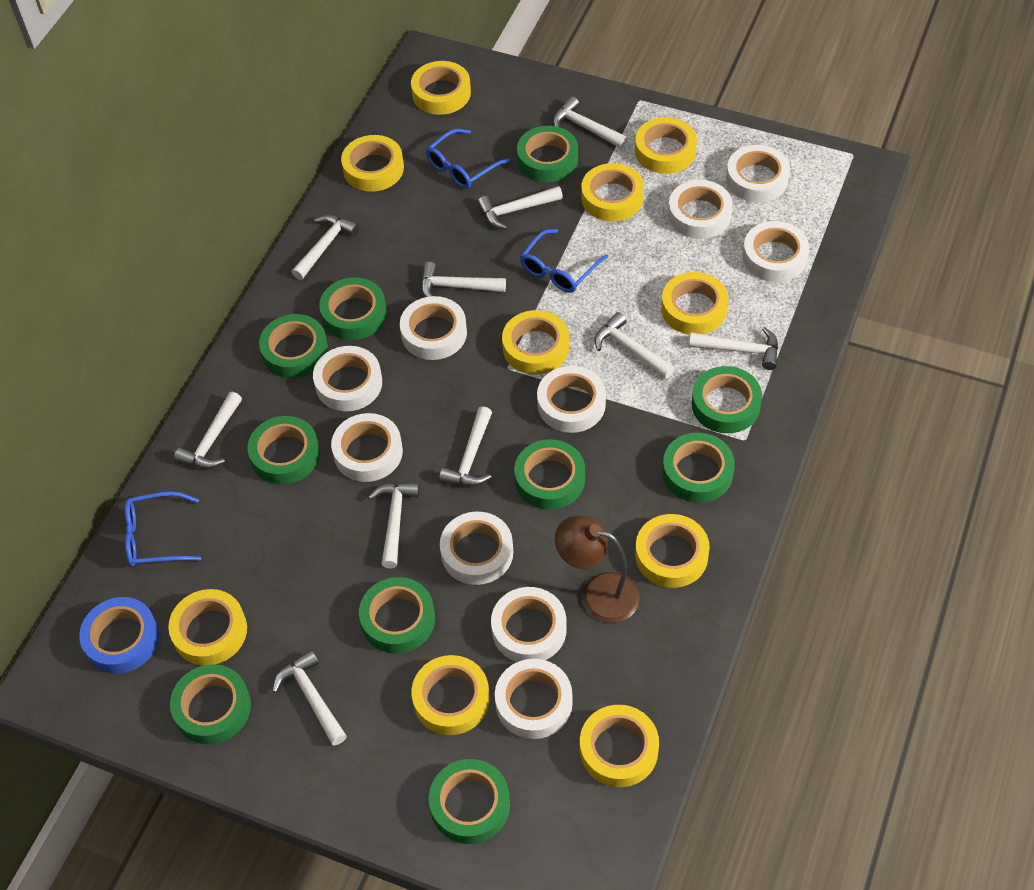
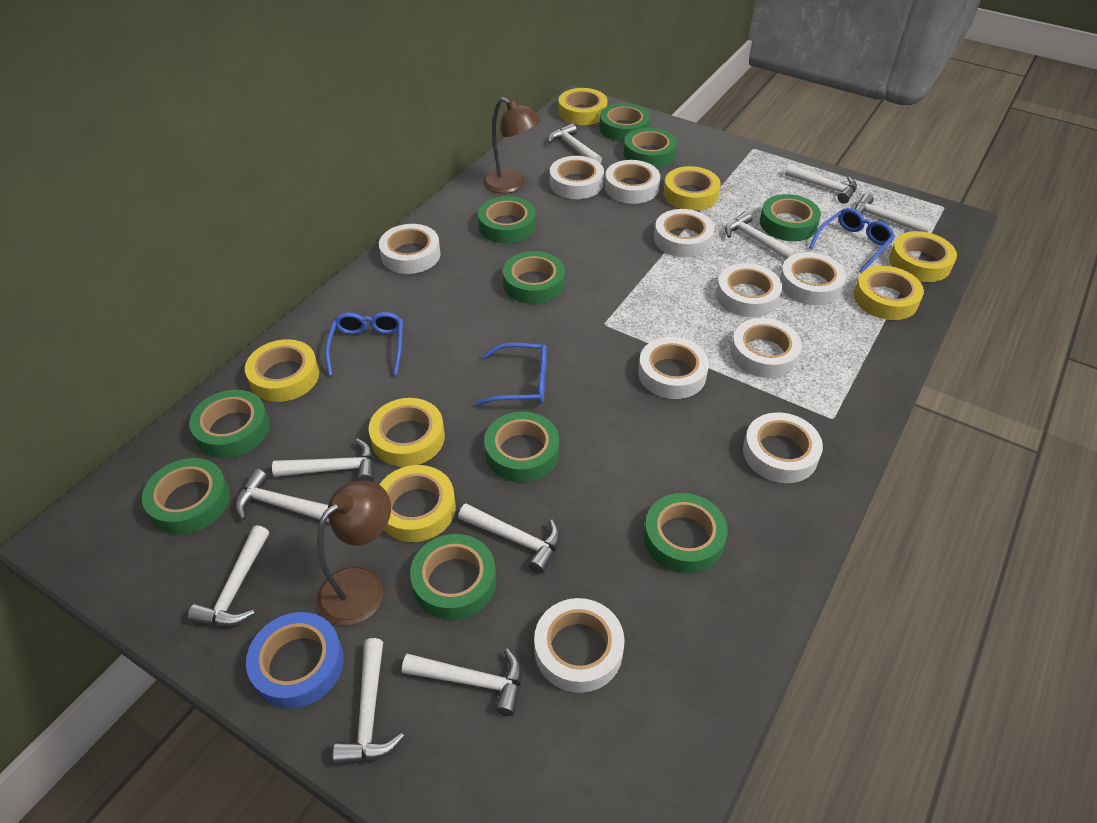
brown lamp: [555,516,640,623] = 1 -> [317,481,391,626] [483,97,541,194] = 2
yellow tape: [168,589,247,666] [341,135,404,192] [411,61,471,115] [411,655,490,735] [502,310,569,375] [580,705,659,787] [581,163,644,221] [635,117,697,174] [635,514,710,588] [661,272,728,335] = 10 -> [245,339,319,402] [369,398,445,467] [379,465,456,542] [558,88,608,125] [664,166,721,211] [854,266,924,320] [889,231,957,282] = 7

